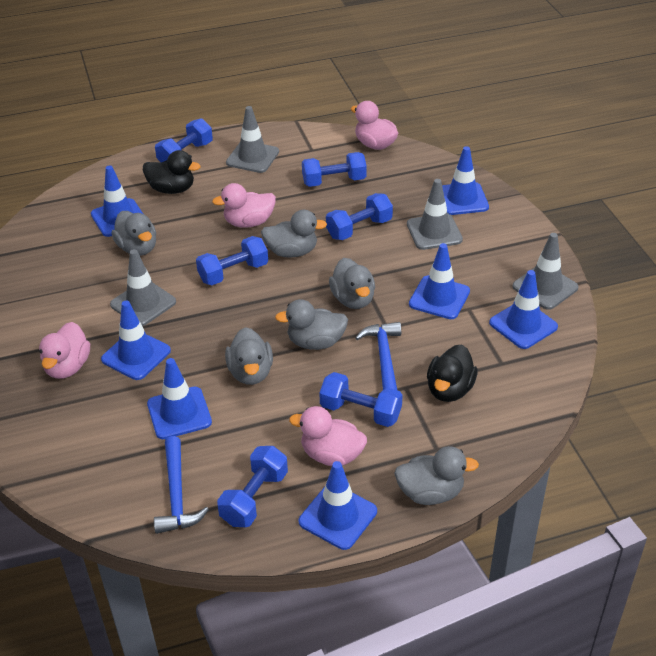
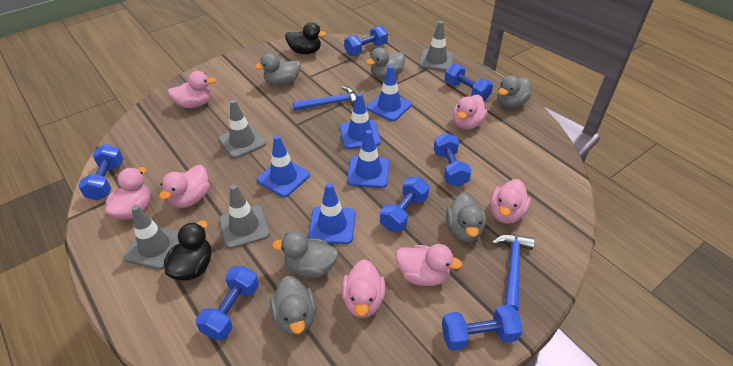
blue dumbbell: [155,119,213,163] [196,236,268,285] [217,446,288,527] [302,152,367,187] [319,372,403,427] [326,193,393,240] = 6 -> [78,144,123,201] [196,266,259,340] [344,26,388,56] [380,177,430,232] [434,133,472,187] [442,305,523,350] [445,63,493,101] = 7
blue traffic cone: [91,165,143,237] [101,301,171,380] [147,358,212,439] [299,461,377,550] [409,243,470,319] [442,146,489,215] [489,270,558,349] = 7 -> [257,135,310,197] [308,183,356,244] [340,93,381,149] [347,130,390,188] [367,65,412,121] = 5
pink duck: [39,322,90,379] [212,183,276,228] [289,406,367,466] [351,101,398,150] = 4 -> [105,167,150,220] [159,165,210,208] [168,71,216,108] [342,259,385,318] [396,244,463,286] [453,95,487,130] [490,179,531,224] = 7

